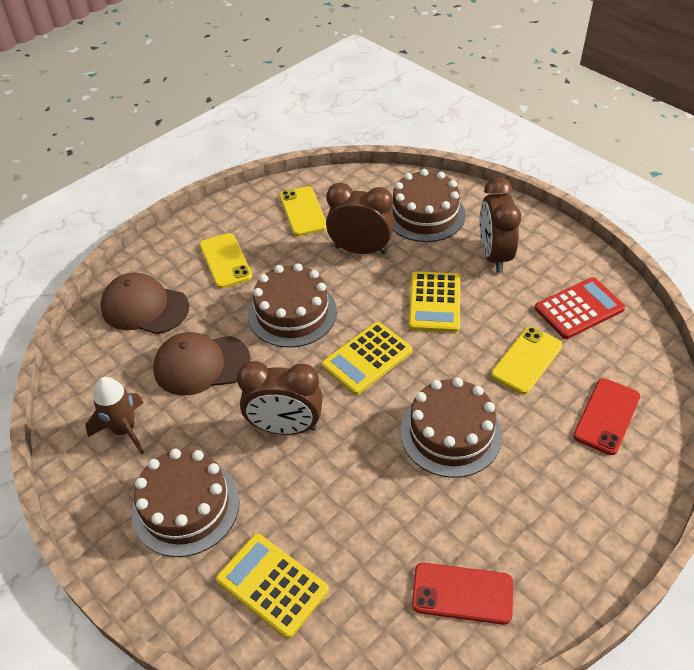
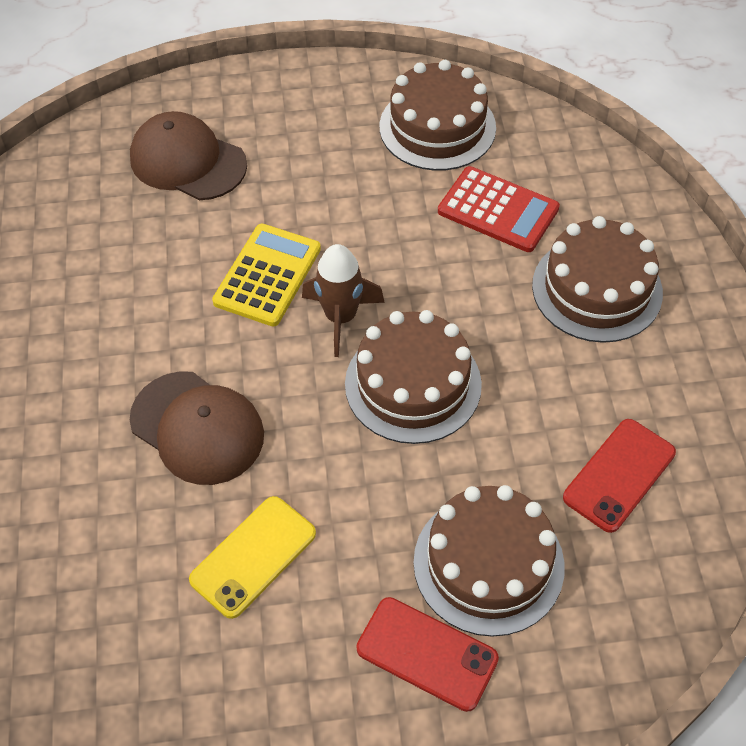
brown clock: [237,361,323,435] [326,183,394,254] [479,177,521,273] = 3 -> none = 0
yellow calculator: [216,533,329,639] [322,322,412,395] [409,272,460,332] = 3 -> [212,224,321,327] = 1
yellow phone: [200,233,252,288] [280,186,327,236] [491,327,562,394] = 3 -> [189,496,316,619] = 1

